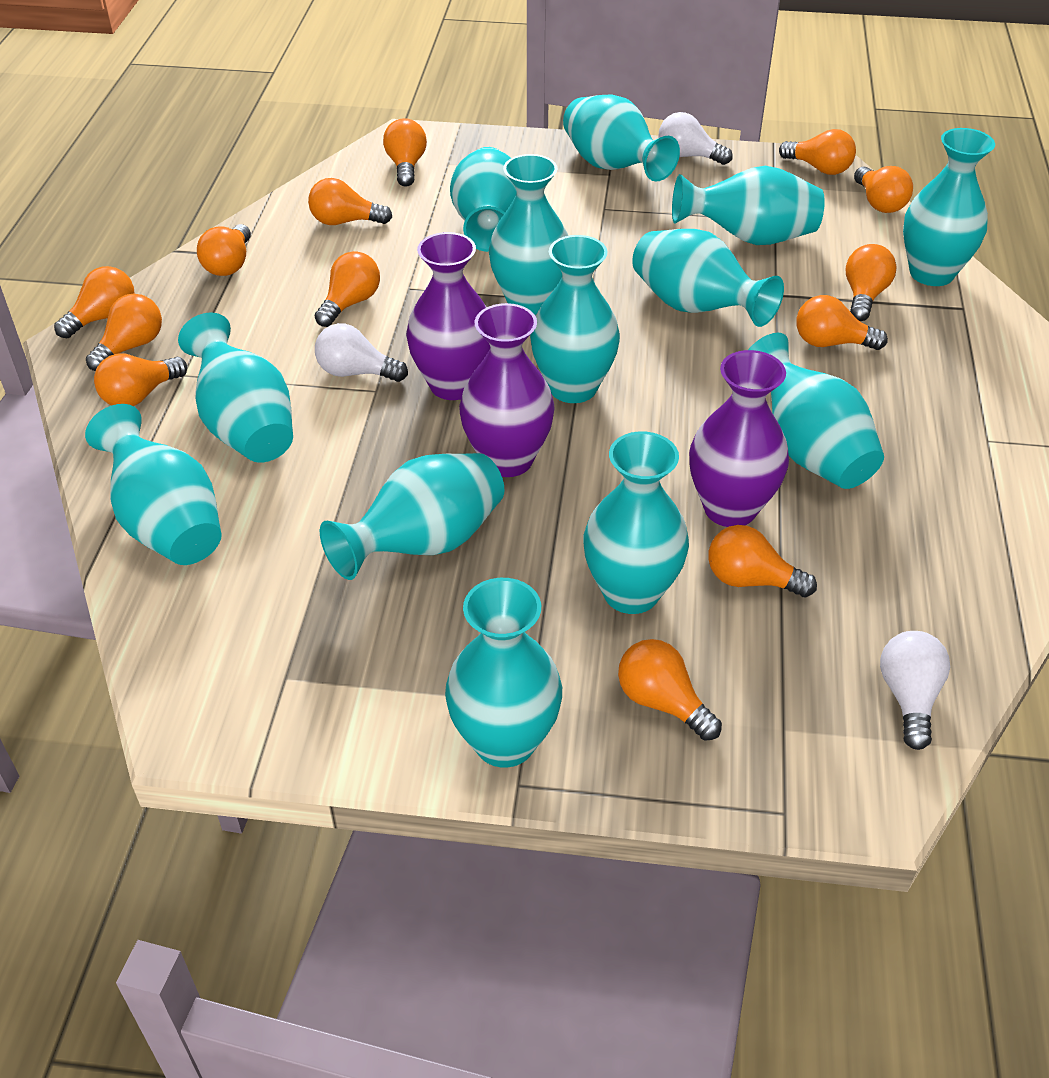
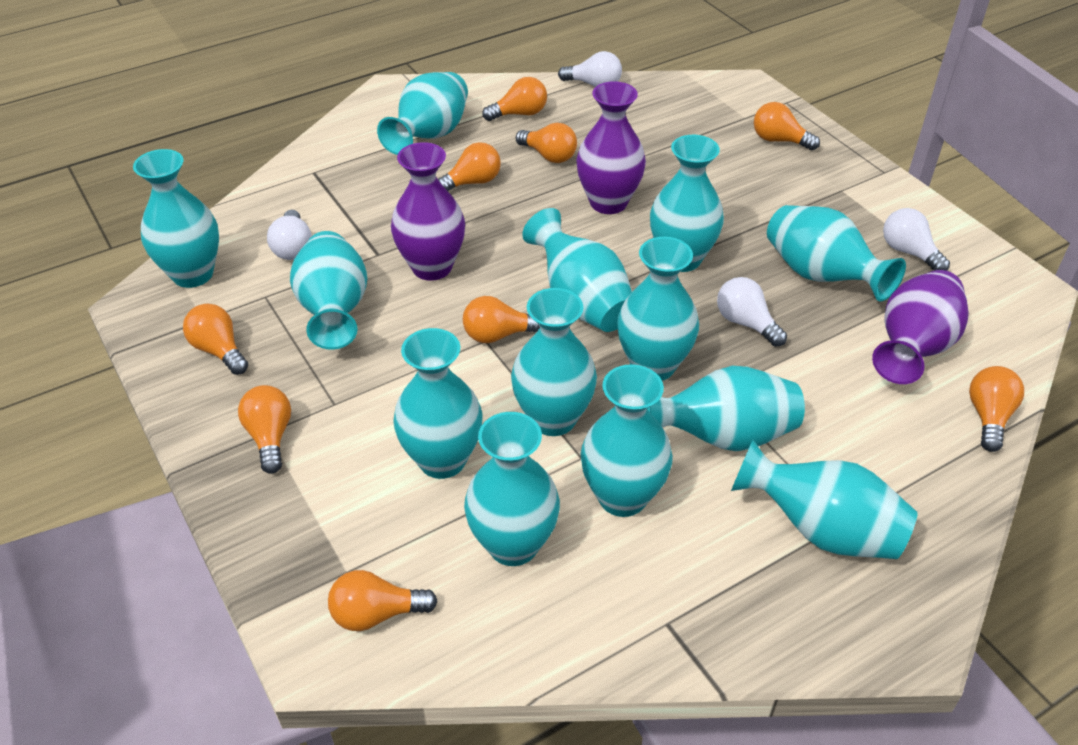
orange light bulb: [54,266,135,338] [86,293,162,371] [94,353,187,406] [197,224,251,276] [308,178,392,225] [315,251,380,327] [383,118,427,187] [618,639,722,741] [708,525,817,597] [779,129,856,175] [797,295,888,350] [846,244,897,321] [854,166,913,213] = 13 -> [183,304,248,375] [238,385,291,474] [328,570,438,631] [438,142,501,191] [463,296,540,343] [482,77,547,121] [516,123,577,163] [754,102,820,150] [969,366,1024,452] = 9
white light bulb: [315,323,408,382] [659,112,733,165] [880,631,950,750] = 3 -> [267,210,312,260] [558,51,622,87] [717,277,787,347] [883,208,950,271] = 4

